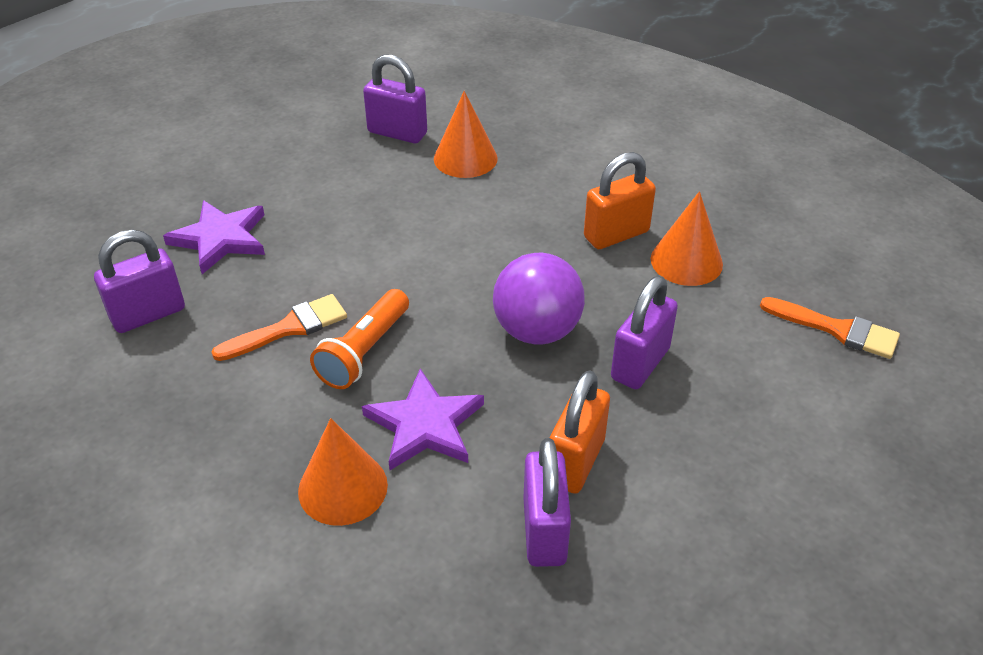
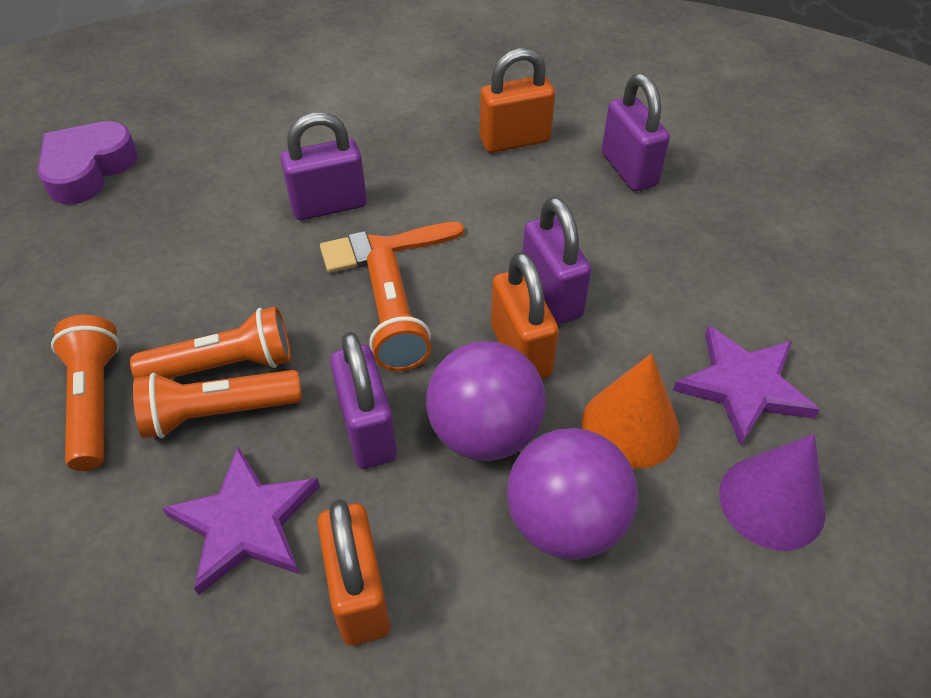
orange brush: [212,294,347,361] [760,297,900,359] = 2 -> [320,222,464,273] = 1
orange cone: [298,418,388,526] [434,91,498,178] [651,191,723,286] = 3 -> [582,353,680,469] = 1
orange flashlight: [310,289,409,389] = 1 -> [51,315,120,471] [130,307,291,379] [133,370,302,438] [367,246,431,371] = 4
orange padlock: [549,370,610,494] [584,152,656,249] = 2 -> [317,499,390,646] [480,48,555,153] [491,252,559,379] = 3
purple ball: [493,253,585,345] = 1 -> [426,341,546,461] [507,428,638,560] = 2
purple cone: none = 0 -> [719,434,826,551] = 1
purple heart: none = 0 -> [37,121,138,204] = 1

